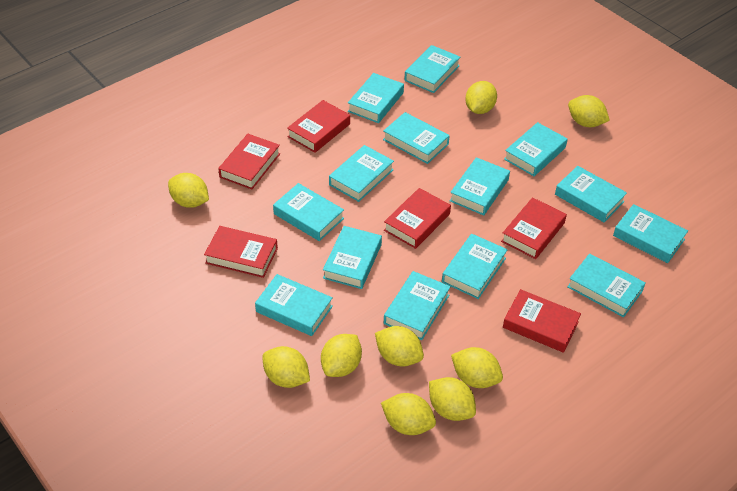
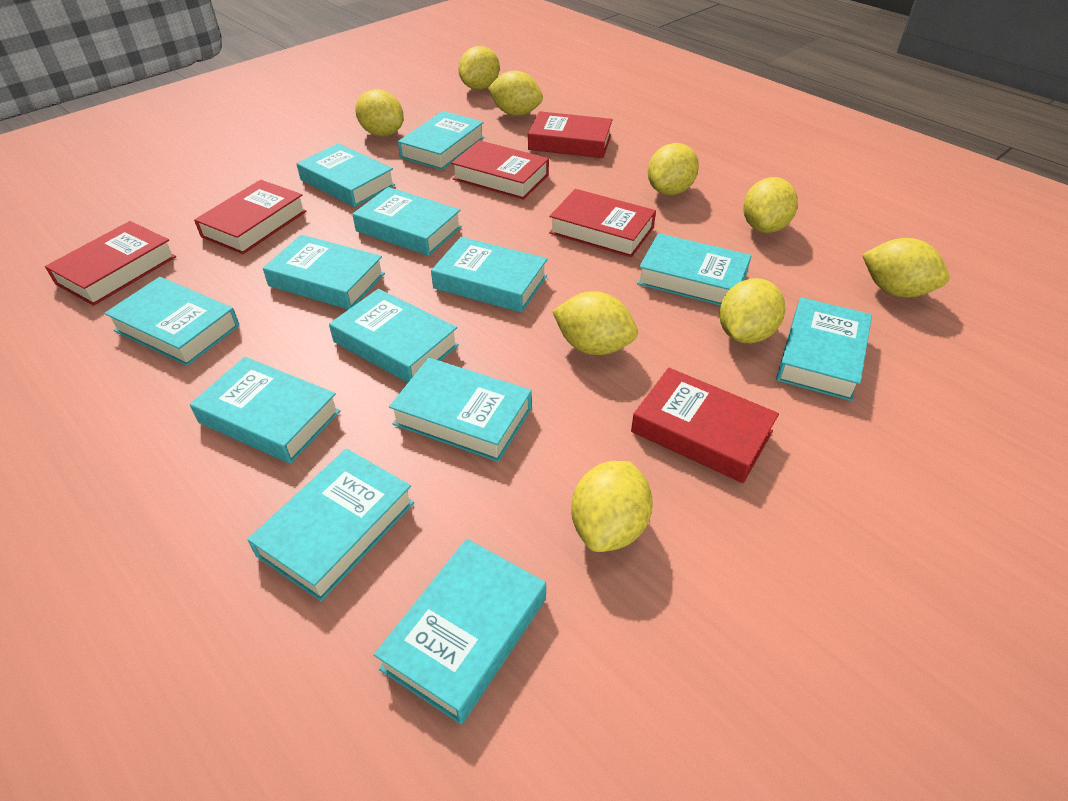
turquoise book: [255,274,333,336] [273,183,344,241] [323,226,382,289] [329,145,394,202] [348,73,404,123] [383,112,450,164] [384,271,451,340] [404,45,460,93] [442,234,508,299] [450,157,510,215] [504,122,568,176] [555,166,627,222] [567,253,645,317] [613,204,688,263] = 14 -> [104,277,240,366] [190,357,341,464] [247,449,414,601] [263,235,385,310] [297,143,395,207] [329,289,459,383] [352,187,462,256] [374,539,546,724] [389,358,532,462] [398,111,484,170] [431,237,548,313] [637,233,751,306] [776,297,872,401] = 13

